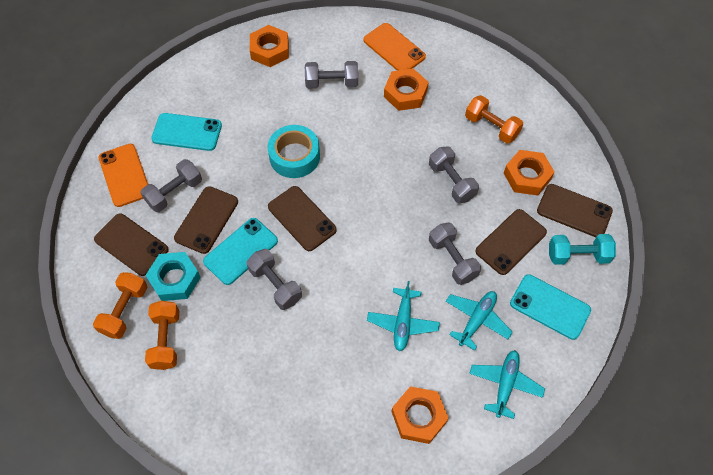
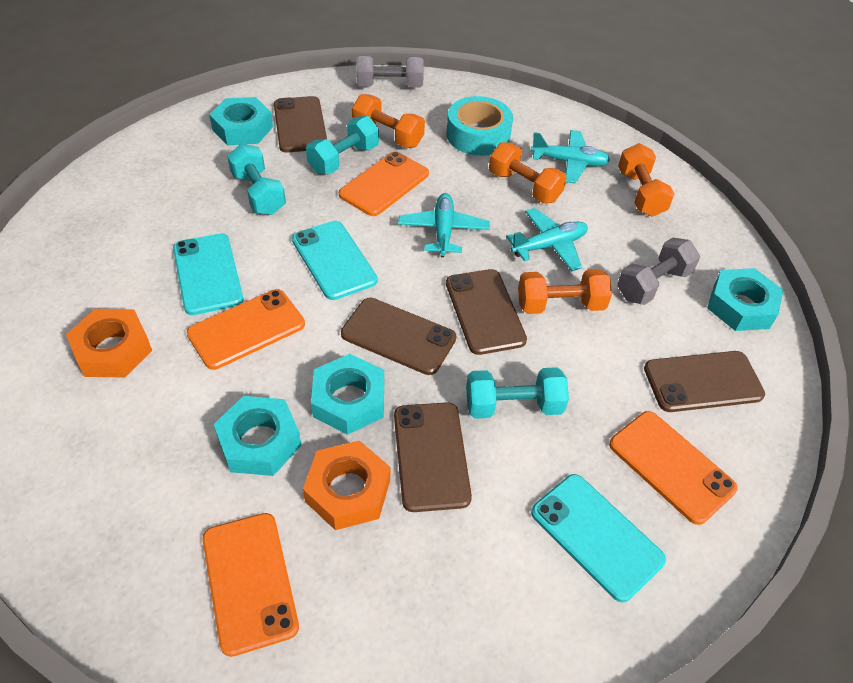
grey dumbbell: [140,159,202,212] [246,249,302,310] [305,61,358,88] [429,146,479,203] [429,222,481,285] = 5 -> [356,56,424,87] [617,237,700,305] = 2
orange dumbbell: [93,272,147,339] [145,301,179,370] [465,95,523,144] = 3 -> [352,94,425,148] [489,142,567,203] [518,269,612,314] [618,143,674,217] = 4
orange nut: [250,25,289,67] [384,68,429,111] [391,386,449,444] [504,150,554,196] = 4 -> [66,309,152,377] [303,440,390,530] = 2
orange phone: [99,144,148,207] [364,23,426,71] = 2 -> [187,289,305,370] [202,513,299,657] [339,151,429,216] [609,411,738,525] = 4
turquoise dumbbell: [549,234,616,265] = 1 -> [227,144,286,215] [306,116,379,174] [466,367,569,419] = 3
turquoise nut: [145,252,201,301] = 1 -> [209,97,273,145] [213,396,301,476] [311,354,384,435] [707,268,783,331] = 4

